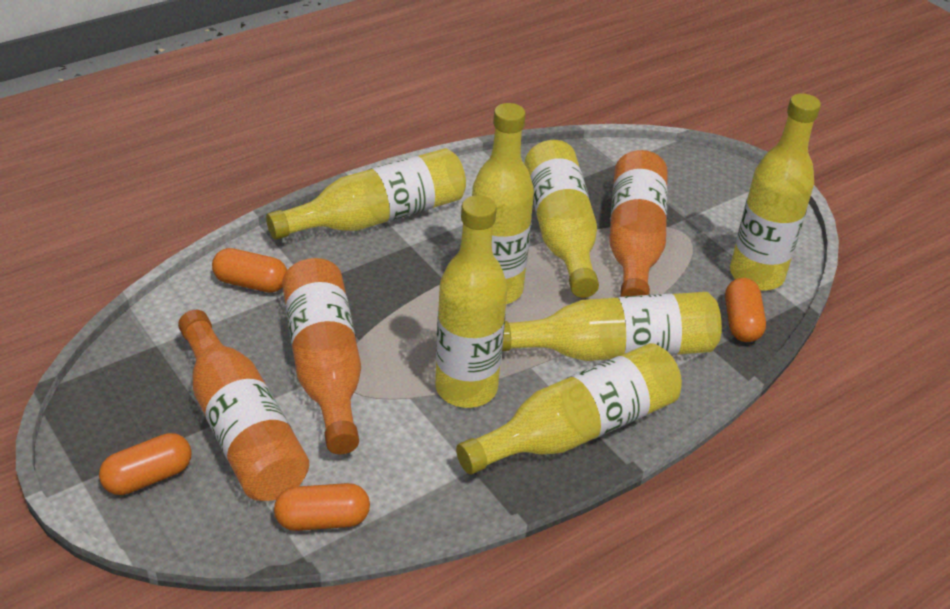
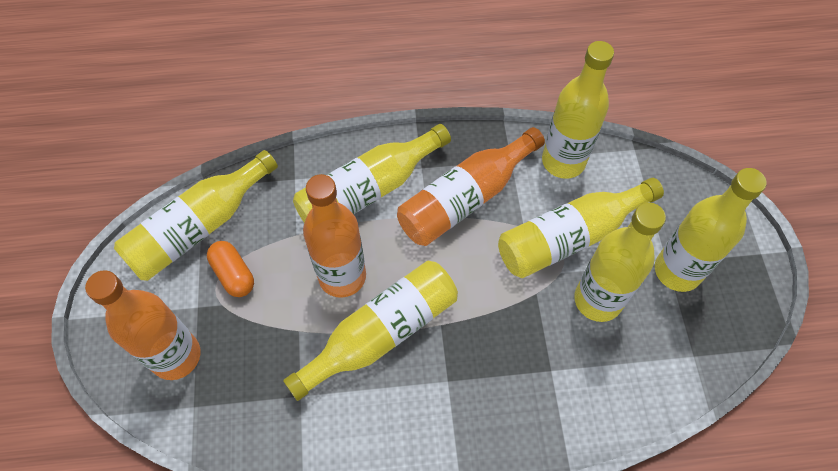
orange capsule: [99,433,192,495] [212,248,287,293] [274,483,370,531] [725,278,766,342] = 4 -> [207,241,254,297] = 1

